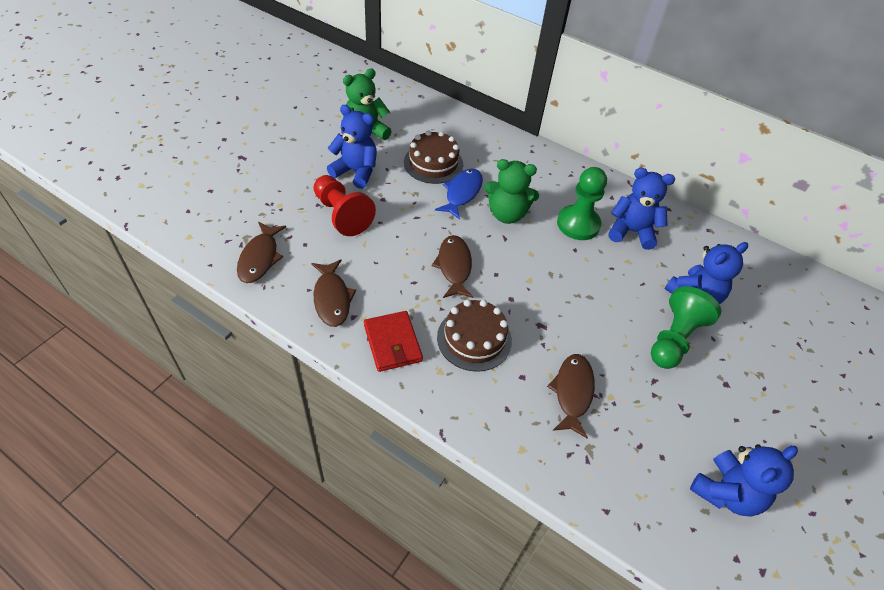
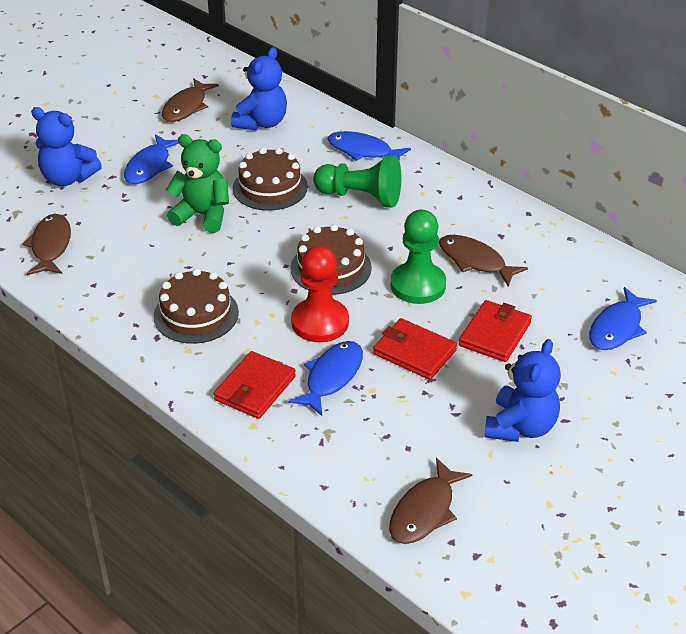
blue fish: [435,169,483,220] = 1 -> [124,134,179,184] [288,341,363,416] [327,131,411,162] [589,287,657,350] = 4
blue teddy bear: [327,105,377,189] [608,168,675,250] [665,242,748,305] [690,444,798,517] = 4 -> [31,107,102,186] [231,47,287,130] [485,339,561,442] = 3
brown cake: [404,130,463,184] [437,299,512,372] = 2 -> [154,268,239,344] [233,148,308,211] [291,224,372,295] = 3
green teddy bear: [343,68,392,140] [484,159,539,224] = 2 -> [166,134,229,233] = 1
red wallet: [364,311,423,372] = 1 -> [214,351,296,419] [373,318,457,380] [459,300,532,362] = 3

